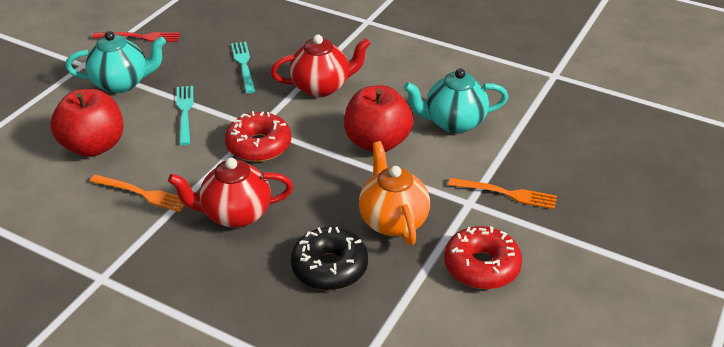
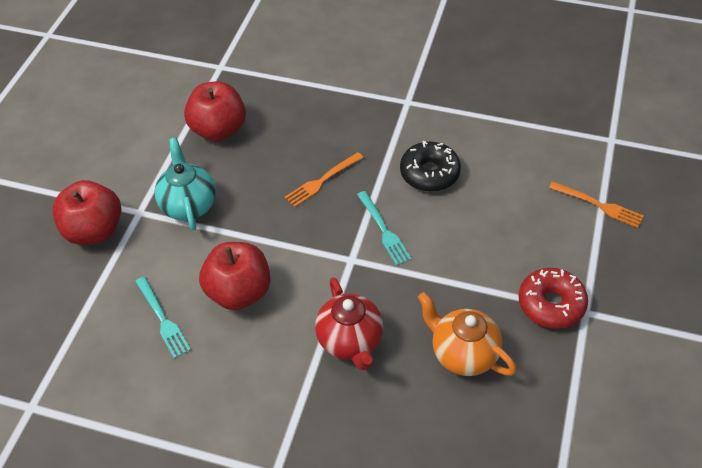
red apple: [50,89,124,157] [344,85,414,152] = 2 -> [52,180,121,245] [184,82,246,141] [199,242,271,310] = 3
red donut: [225,111,291,162] [444,226,522,289] = 2 -> [519,268,588,329] = 1
red fork: [92,32,180,42] = 1 -> none = 0
red teapot: [168,158,293,228] [271,35,371,97] = 2 -> [315,277,383,371] = 1
turquoise teapot: [66,31,166,93] [403,68,508,133] = 2 -> [155,138,216,230] = 1

